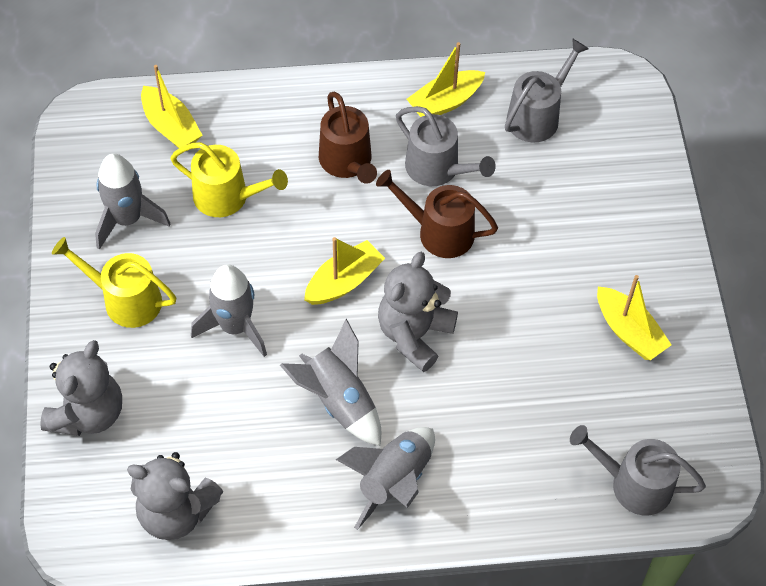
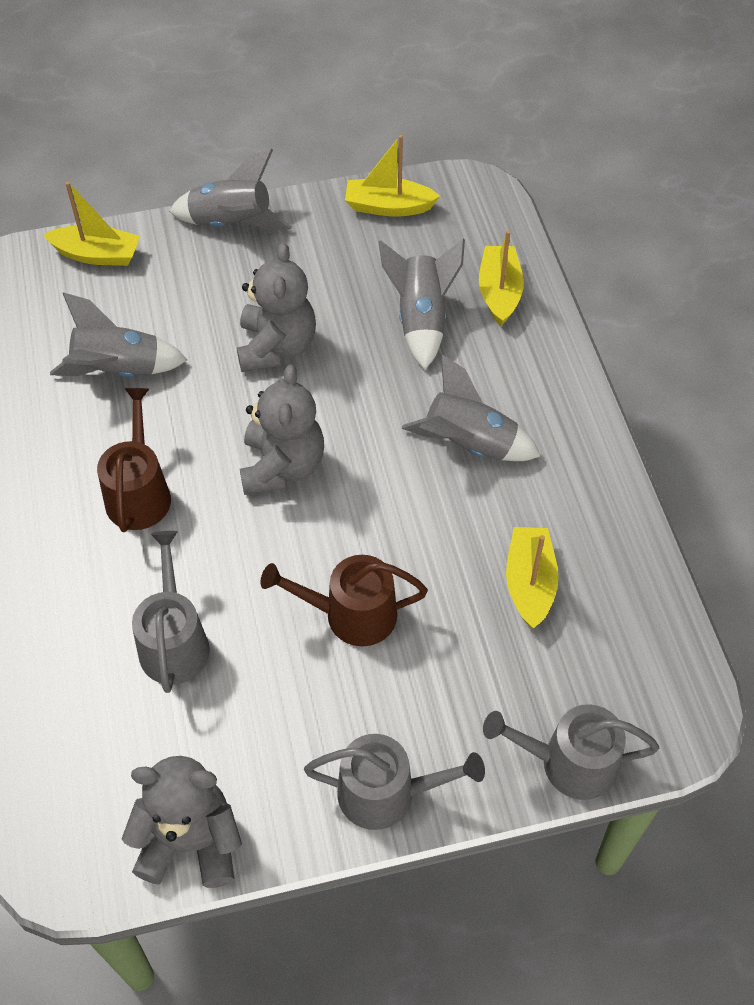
yellow watering can: [52,237,176,328] [170,142,288,217] = 2 -> none = 0

